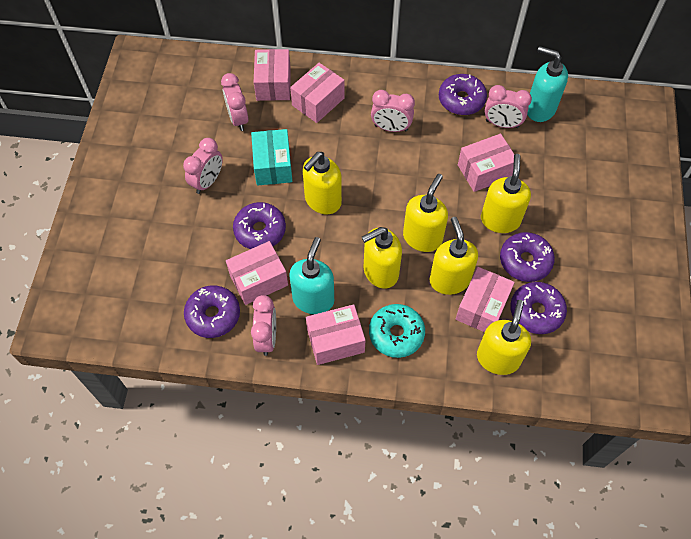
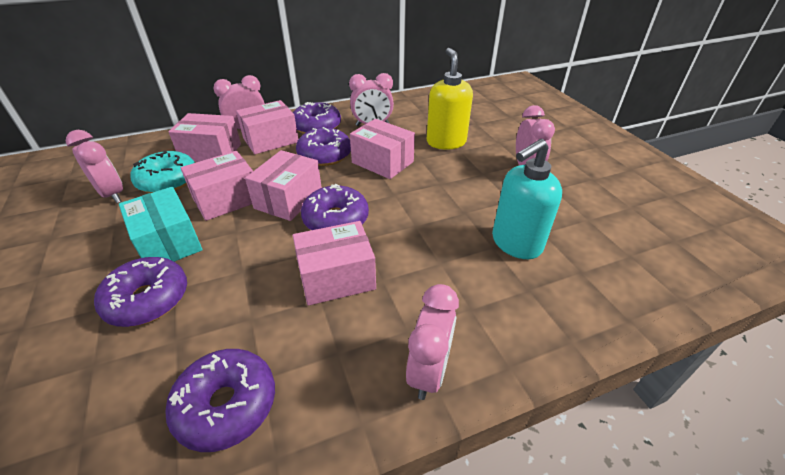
turquoise soap dispenser: [289,237,334,314] [527,46,568,122] = 2 -> [492,139,562,259] = 1
yellow soap dispenser: [303,152,342,214] [362,227,402,289] [403,174,448,252] [429,217,478,295] [477,300,531,375] [481,154,531,233] = 6 -> [427,48,473,150] = 1

